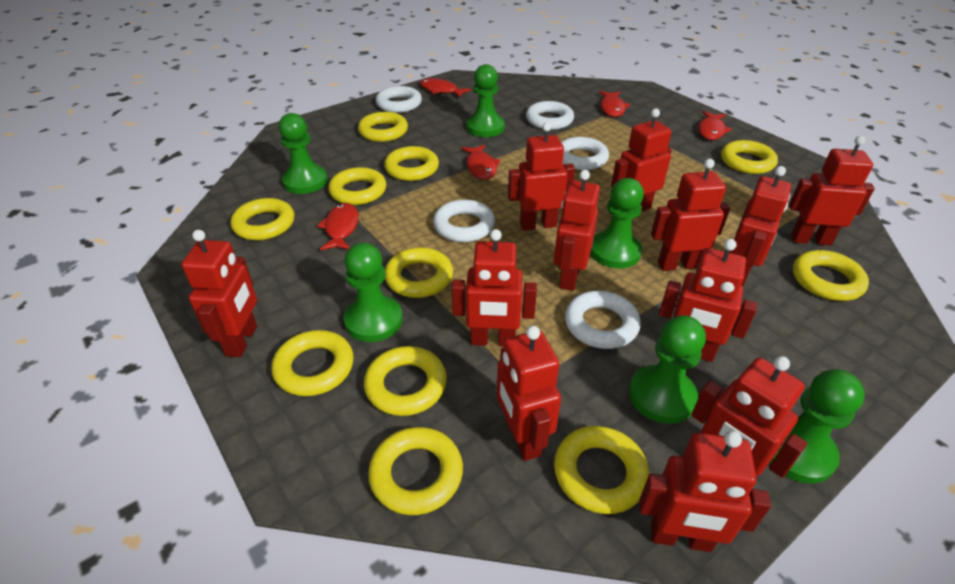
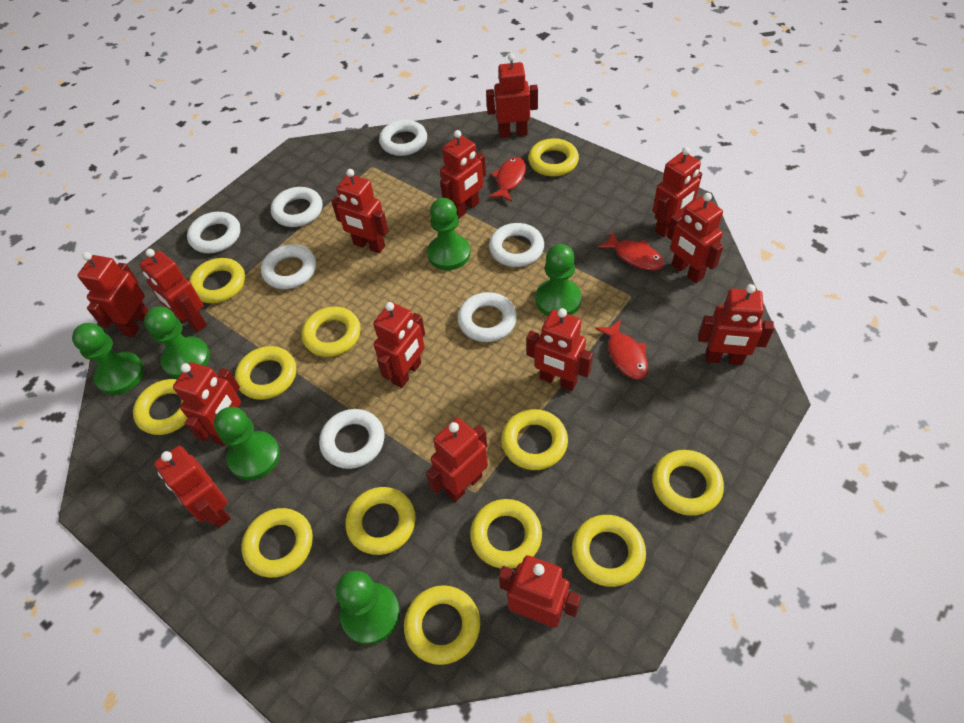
red fish: [317,203,359,250] [420,78,471,98] [461,145,500,179] [599,91,630,117] [698,111,732,140] = 5 -> [489,157,526,202] [595,319,648,380] [598,231,664,271] = 3
red robot: [181,230,257,357] [452,229,537,346] [497,326,561,461] [508,122,575,231] [554,170,600,291] [611,108,672,211] [639,431,771,552] [651,159,730,271] [659,239,757,362] [691,356,807,478] [729,166,791,286] [789,136,875,246] = 12 -> [77,252,149,337] [139,249,207,332] [154,446,231,528] [173,362,241,446] [331,169,388,253] [373,302,425,388] [426,418,488,502] [440,130,486,218] [486,54,538,138] [499,555,581,628] [526,308,593,391] [653,147,702,237] [667,193,723,283] [698,284,774,365] = 14
white ring: [376,86,422,113] [433,200,495,242] [526,101,574,130] [561,137,609,170] [565,291,641,349] = 5 -> [187,212,241,253] [261,244,316,289] [271,187,323,227] [319,409,384,469] [379,120,427,156] [458,292,517,342] [489,223,544,267] = 7
yellow ring: [231,198,294,240] [271,330,354,396] [328,167,386,205] [358,112,408,142] [364,346,447,416] [368,427,463,515] [384,146,439,181] [385,247,453,298] [554,426,649,514] [721,140,778,174] [793,250,869,301] = 11 -> [133,379,187,435] [189,258,245,303] [235,346,296,400] [242,508,313,578] [302,307,361,357] [345,487,416,555] [404,585,480,665] [470,499,542,569] [501,409,568,470] [528,138,579,176] [572,515,646,587] [652,450,724,516] = 12

